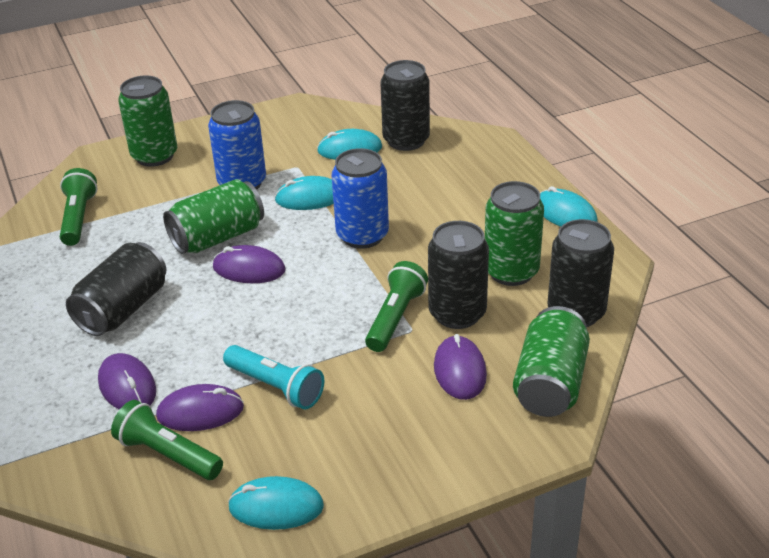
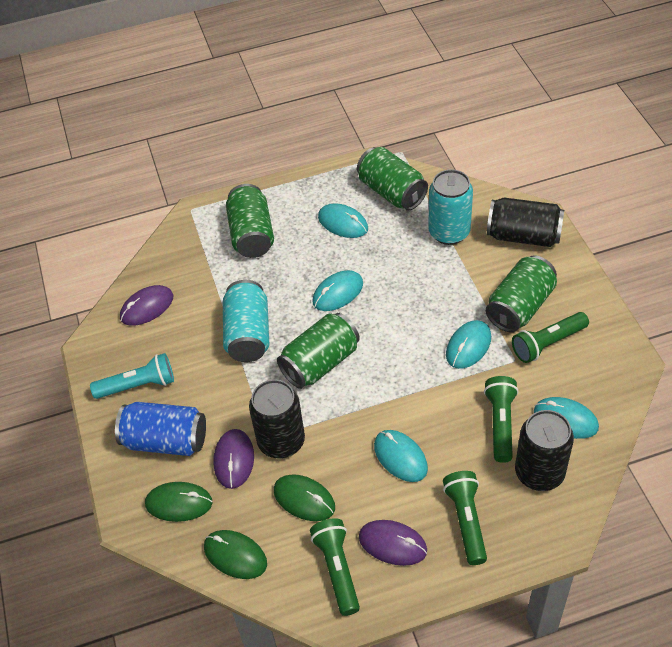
black can: [66,242,166,336] [380,60,430,151] [428,221,489,329] [547,219,614,327] = 4 -> [249,380,305,458] [487,198,564,247] [515,410,574,491] = 3
blue can: [208,100,266,190] [331,148,389,249] = 2 -> [115,402,206,456] = 1
green flashlight: [60,168,97,246] [111,400,223,480] [365,261,428,352] = 3 -> [310,518,360,616] [443,471,487,565] [484,376,518,463] [512,312,589,363] = 4
green mouse: none = 0 -> [145,482,212,522] [204,530,267,579] [274,474,335,521] = 3
purple mouse: [98,353,156,410] [156,384,244,431] [213,245,285,283] [434,334,487,400] = 4 -> [120,285,173,326] [214,429,254,489] [359,520,427,566] = 3
turquoise can: none = 0 -> [223,280,269,362] [428,169,473,245] = 2
turquoise mouse: [228,476,324,530] [274,176,334,210] [317,129,382,160] [540,186,598,227] = 4 -> [312,270,363,311] [318,203,368,238] [374,430,428,482] [446,320,491,369] [534,397,599,439] = 5

